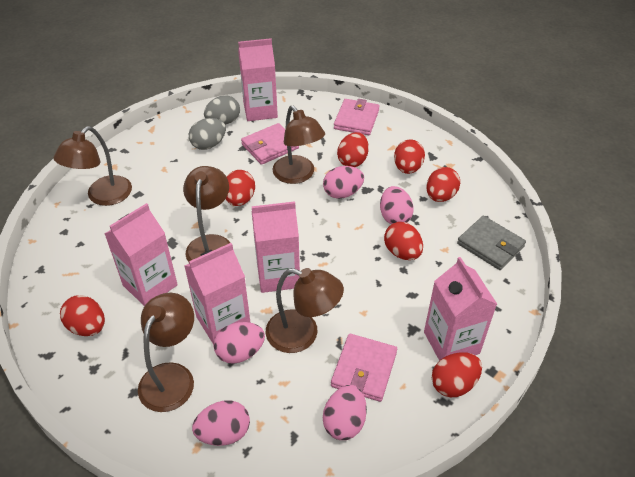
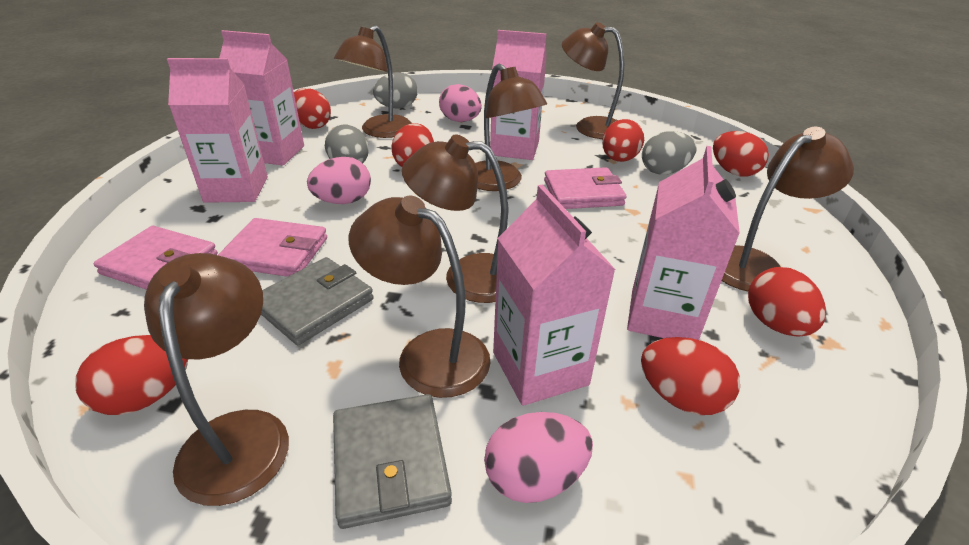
brown lamp: [54,126,132,206] [138,293,194,412] [183,166,230,262] [266,268,344,353] [272,106,325,184] = 5 -> [144,253,289,506] [334,25,412,138] [349,196,490,398] [402,134,509,303] [475,63,547,191] [562,22,624,139] [722,127,854,291] = 7
grey egg: [189,118,226,150] [204,95,240,125] = 2 -> [325,125,369,163] [373,72,418,109] [642,131,697,175] = 3
grey wallet: [457,216,526,270] = 1 -> [261,257,374,345] [333,394,452,529] = 2
pink egg: [192,400,250,446] [214,322,265,364] [323,166,364,199] [323,385,367,440] [380,186,414,224] = 5 -> [307,157,371,204] [439,84,482,122] [484,412,593,503] = 3

